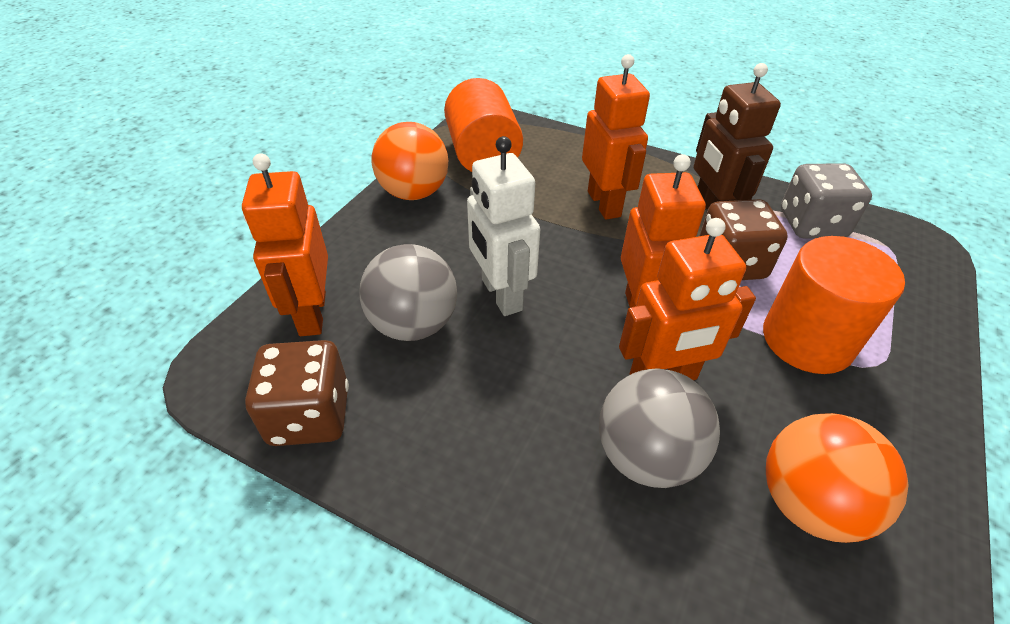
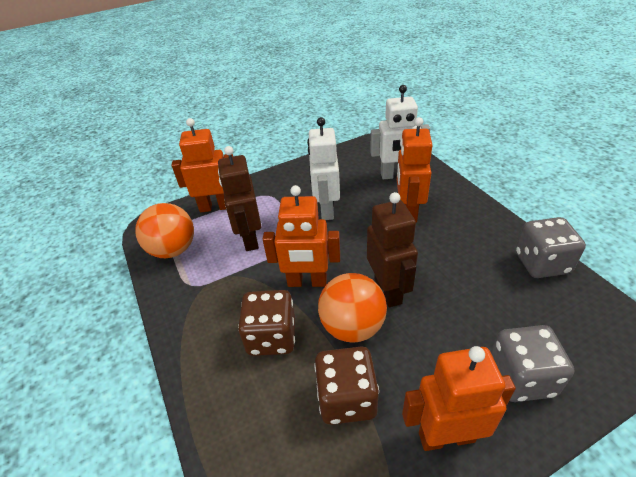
brown robot: [694,63,781,209] = 1 -> [218,146,261,251] [367,192,418,307] = 2
grey ball: [359,244,457,341] [599,368,720,488] = 2 -> none = 0
grey dice: [781,163,872,239] = 1 -> [491,325,574,402] [515,217,586,278] = 2
orange cylinder: [444,78,523,172] [763,236,905,374] = 2 -> none = 0
white robot: [467,136,540,316] = 1 -> [307,117,340,220] [370,85,430,179] = 2

